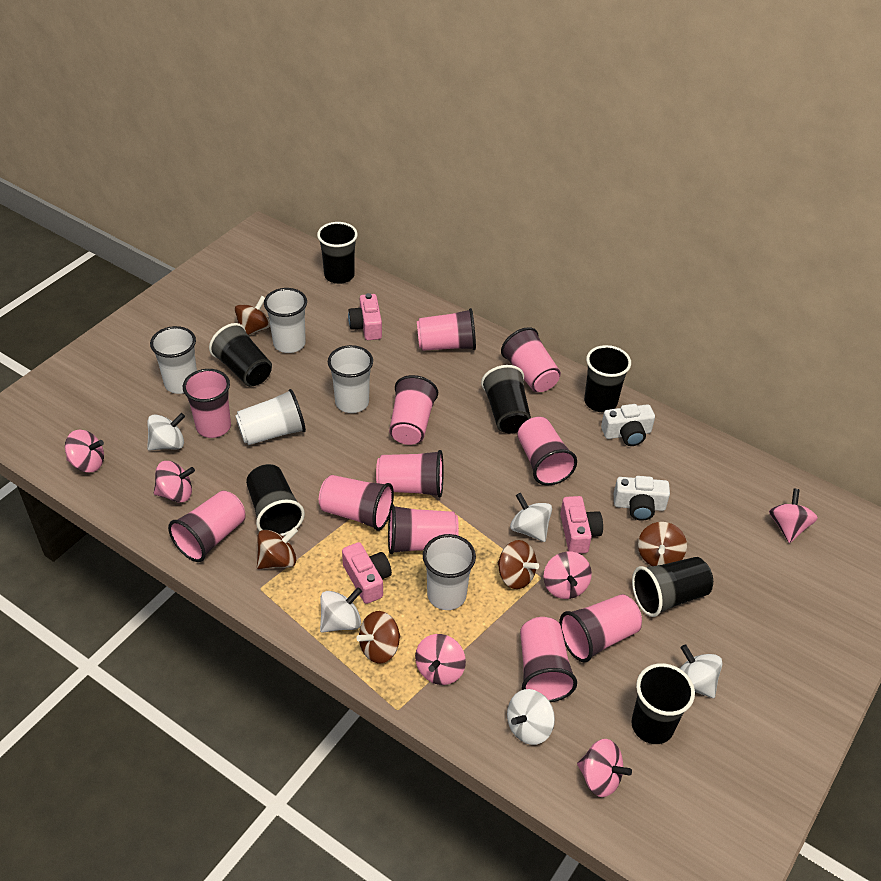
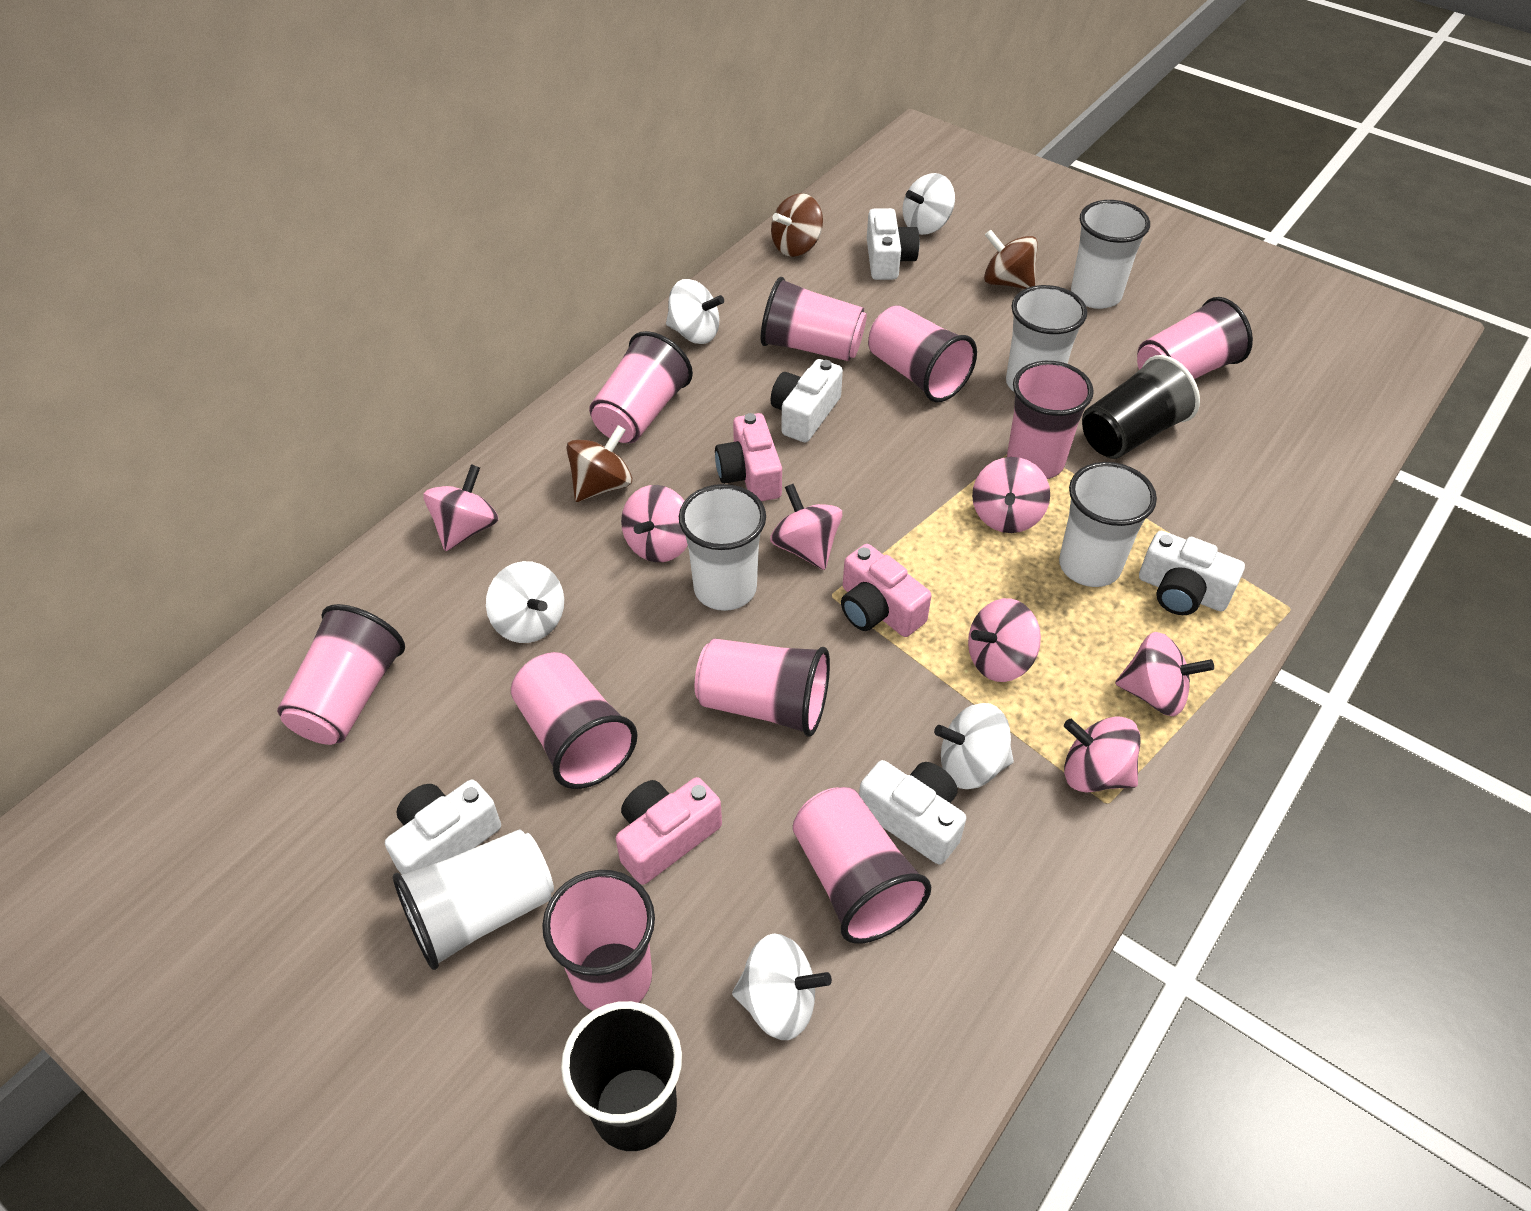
black cup: [209,323,272,386] [246,464,305,536] [317,222,358,284] [481,365,531,434] [584,345,631,412] [631,663,695,744] [632,557,713,617] = 7 -> [561,1001,682,1151] [1082,355,1200,459] = 2
brown spinning top: [235,296,270,336] [257,527,298,569] [356,611,400,663] [498,540,539,589] [638,522,687,566] = 5 -> [566,425,632,502] [771,193,823,257] [984,230,1038,289] = 3
pink cup: [168,490,246,562] [183,369,231,438] [319,475,394,531] [376,450,443,498] [388,504,459,554] [389,375,438,445] [417,308,476,351] [501,327,561,392] [517,417,577,485] [520,617,577,702] [559,594,642,662] = 11 -> [277,604,405,745] [511,652,638,789] [542,870,655,1011] [589,331,693,443] [695,639,830,737] [761,277,867,361] [793,787,931,944] [868,305,977,402] [1007,361,1094,479] [1137,297,1253,379] = 10
pink spinning top: [65,430,104,473] [154,461,195,503] [415,634,466,685] [543,551,592,599] [577,739,632,797] [769,489,818,543] = 6 -> [423,464,498,551] [621,485,688,562] [770,484,842,570] [968,598,1041,682] [972,457,1050,533] [1064,716,1141,792] [1115,632,1214,716] = 7
white camera: [601,404,655,446] [614,476,670,521] = 2 -> [385,780,501,874] [771,359,843,443] [859,760,966,865] [867,208,919,280] [1139,531,1245,615] = 5

